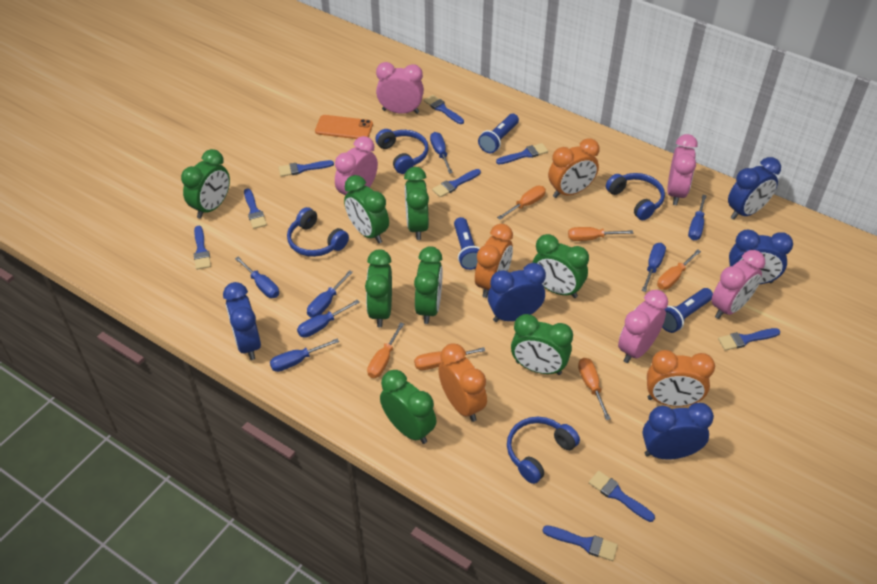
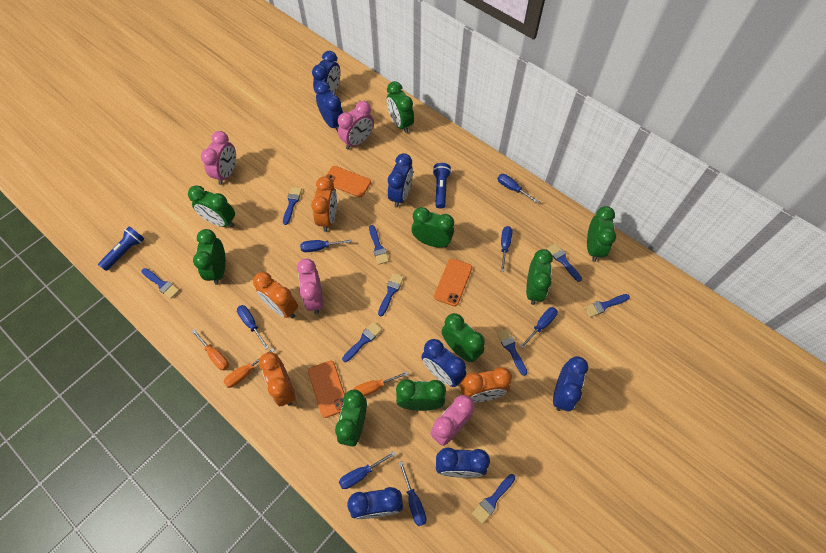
blue clock: [223,282,261,360] [488,263,546,322] [642,403,714,460] [728,157,781,220] [729,229,793,284] = 5 -> [312,51,340,94] [315,81,343,132] [347,487,403,519] [388,153,413,208] [421,339,466,387] [436,448,490,478] [553,356,588,411] = 7
blue flashlight: [454,217,480,270] [478,114,519,153] [662,288,713,333] = 3 -> [98,226,145,271] [432,163,451,209] = 2
blue headphones: [287,207,349,257] [375,129,429,174] [507,417,580,484] [606,173,665,220] = 4 -> none = 0
green clock: [181,149,230,219] [344,175,389,244] [365,250,392,327] [380,370,437,444] [404,167,429,240] [414,246,443,324] [511,314,573,375] [532,234,589,298] = 8 -> [188,185,235,228] [193,229,226,285] [335,389,367,447] [387,81,414,133] [396,379,446,411] [411,207,454,247] [441,313,485,362] [526,249,553,305] [587,206,616,262] = 9
orange phone: [315,115,373,139] = 1 -> [308,361,345,418] [326,166,371,197] [434,258,472,306] = 3
orange screwdriver: [367,322,404,378] [414,347,485,370] [497,186,546,220] [568,227,633,241] [578,358,611,420] [657,249,701,290] = 6 -> [192,329,229,370] [224,348,275,388] [354,371,409,396] = 3
pink clock: [335,136,378,196] [376,62,424,114] [618,290,668,363] [667,134,698,205] [711,250,765,319] = 5 -> [201,131,236,185] [297,259,323,314] [338,101,374,150] [430,395,474,446] = 4

